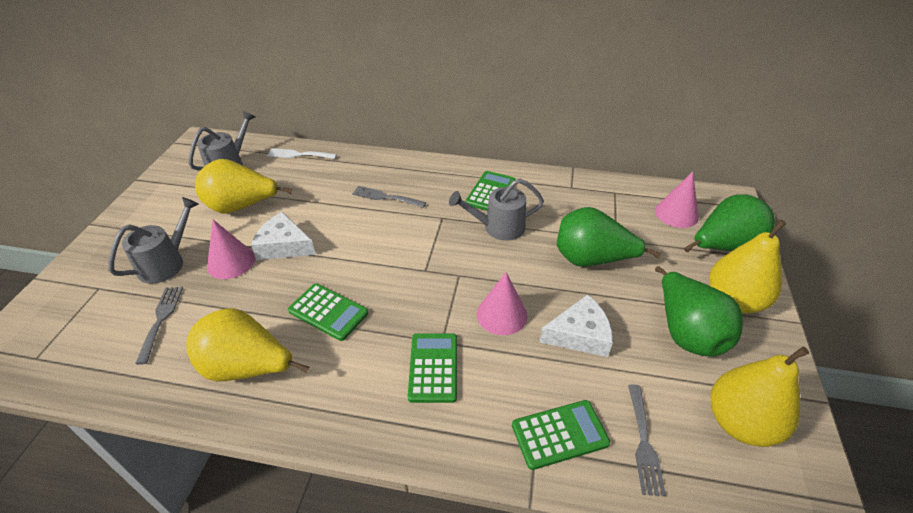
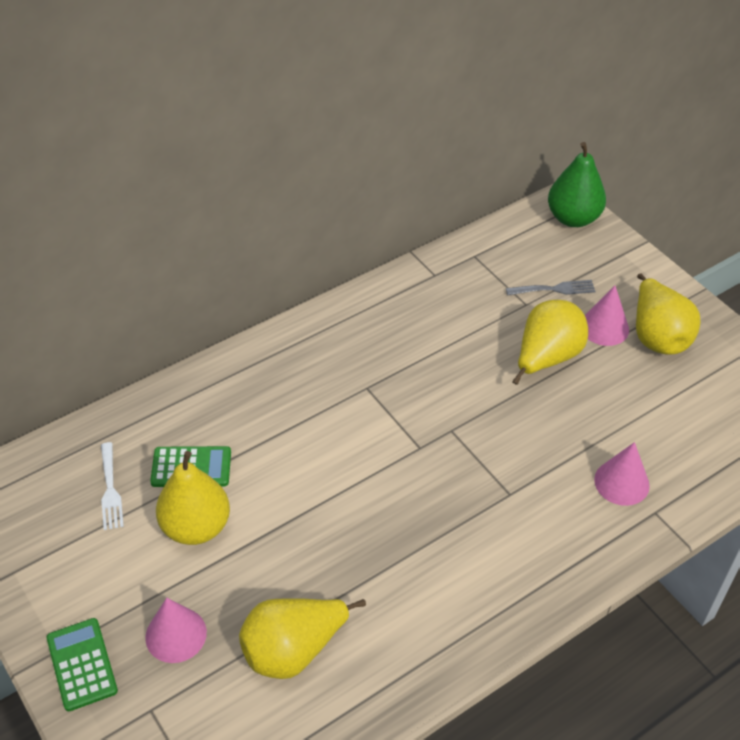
green calculator: [288,283,368,341] [408,333,457,403] [465,171,515,211] [512,400,610,470] = 4 -> [47,618,118,711] [150,446,231,487] = 2
green pear: [557,207,661,267] [655,266,743,357] [684,194,775,253] = 3 -> [548,142,606,227] = 1
grey fork: [135,287,183,365] [352,186,426,208] [628,384,666,496] = 3 -> [506,280,596,295] = 1
grey watering can: [108,197,199,284] [189,111,255,170] [449,179,544,241] = 3 -> none = 0
white cheese: [251,212,316,260] [539,294,613,357] = 2 -> none = 0

